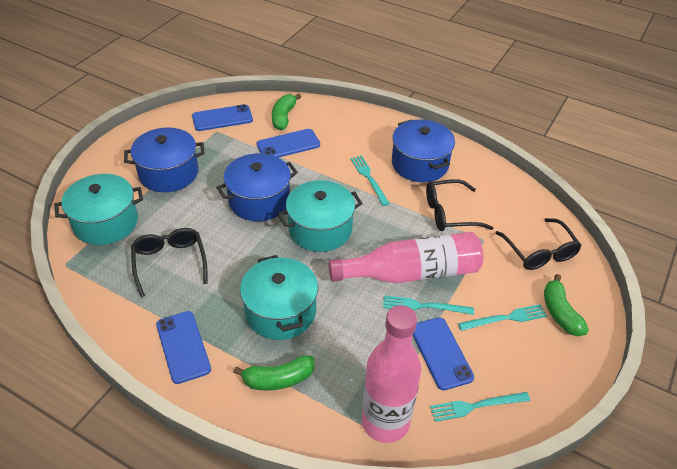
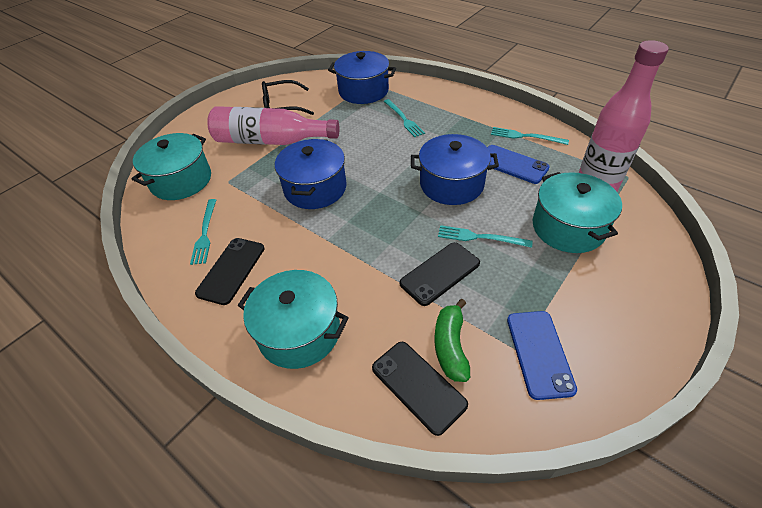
black glasses: [131,228,208,298] [426,179,493,231] [495,218,582,270] = 3 -> [262,80,314,115] = 1
black phone: none = 0 -> [195,238,264,305] [372,342,468,436] [400,242,480,306] = 3
blue phone: [156,311,211,384] [192,104,253,131] [257,129,320,158] [413,317,474,390] = 4 -> [487,145,550,184] [507,311,577,400] = 2
green banana: [233,355,314,391] [272,94,301,130] [544,274,589,336] = 3 -> [434,299,470,382] = 1

